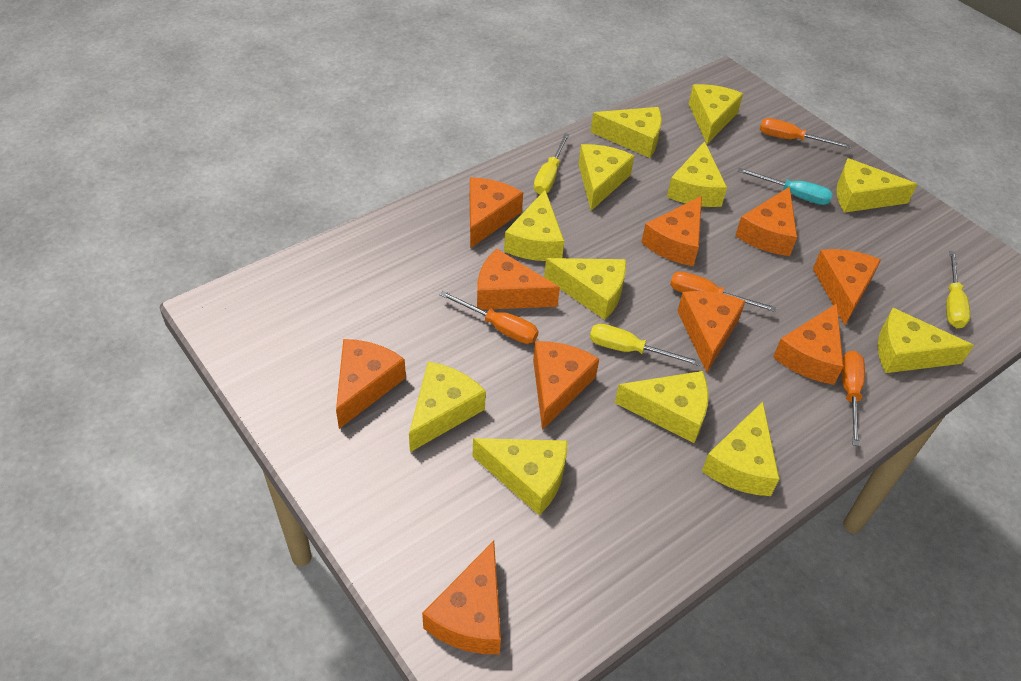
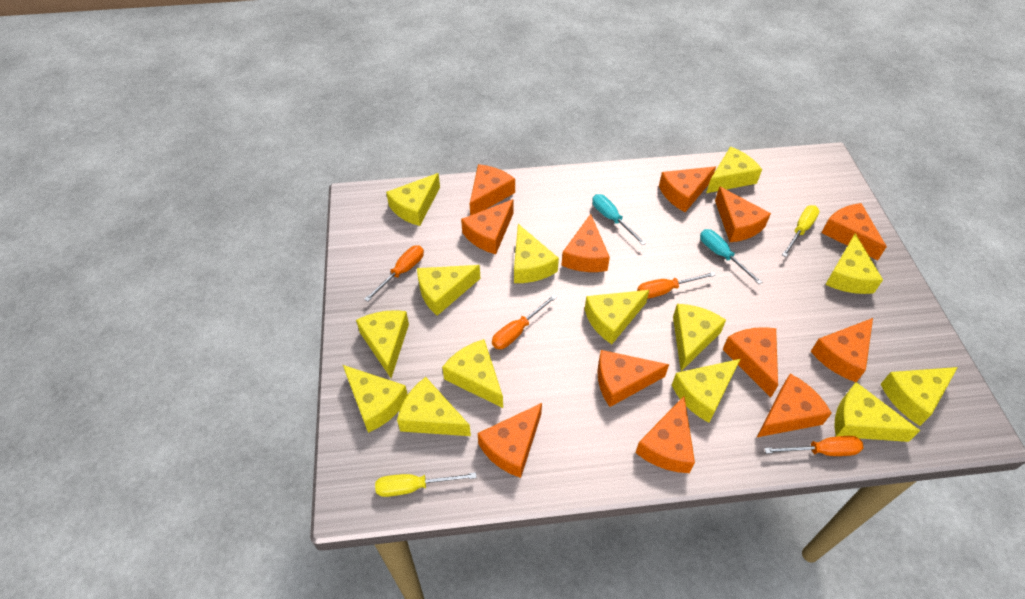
orange cheese: [336,339,406,429] [422,541,501,654] [470,177,523,248] [477,249,560,310] [533,341,599,430] [641,196,702,266] [678,291,745,372] [735,187,797,256] [773,303,843,385] [813,249,881,325] = 10 -> [461,199,514,254] [470,164,515,215] [478,403,542,478] [561,214,610,272] [597,350,669,407] [636,396,695,473] [659,166,716,212] [715,186,771,242] [722,327,778,397] [757,374,832,437] [811,318,873,382] [822,203,887,260] = 12
turquoise screwdriver: [738,168,833,205] = 1 -> [592,194,646,245] [700,229,762,284] = 2
yellow cheese: [409,362,486,452] [473,438,567,515] [504,190,564,261] [544,258,626,320] [579,144,634,211] [591,107,662,158] [615,371,708,443] [667,141,727,207] [689,84,743,144] [702,402,779,496] [836,158,918,213] [878,308,974,373] = 12 -> [343,365,408,433] [356,310,409,378] [386,173,440,226] [397,377,471,436] [417,265,480,316] [442,339,503,408] [514,224,559,283] [585,290,649,344] [672,359,740,423] [673,304,726,371] [706,146,762,193] [825,234,883,294] [834,382,920,442] [881,367,958,426] = 14
yellow screwdriver: [534,133,570,195] [590,324,701,366] [946,251,970,328] = 3 -> [375,472,477,497] [782,205,819,257] = 2

